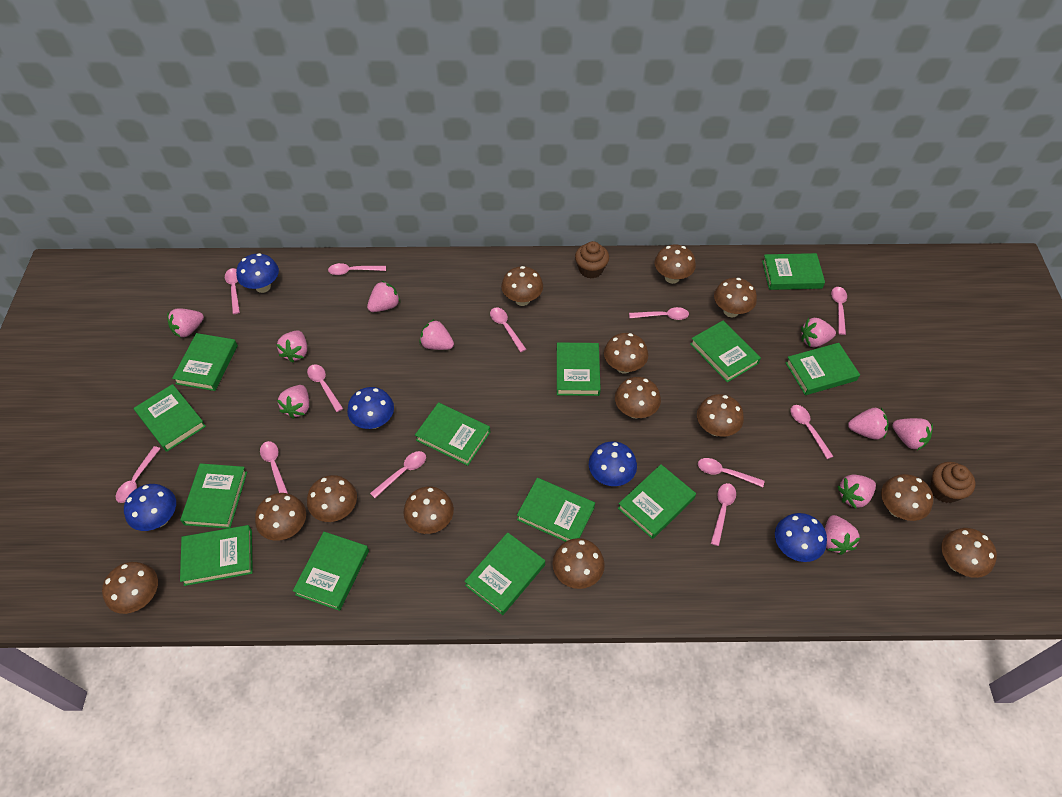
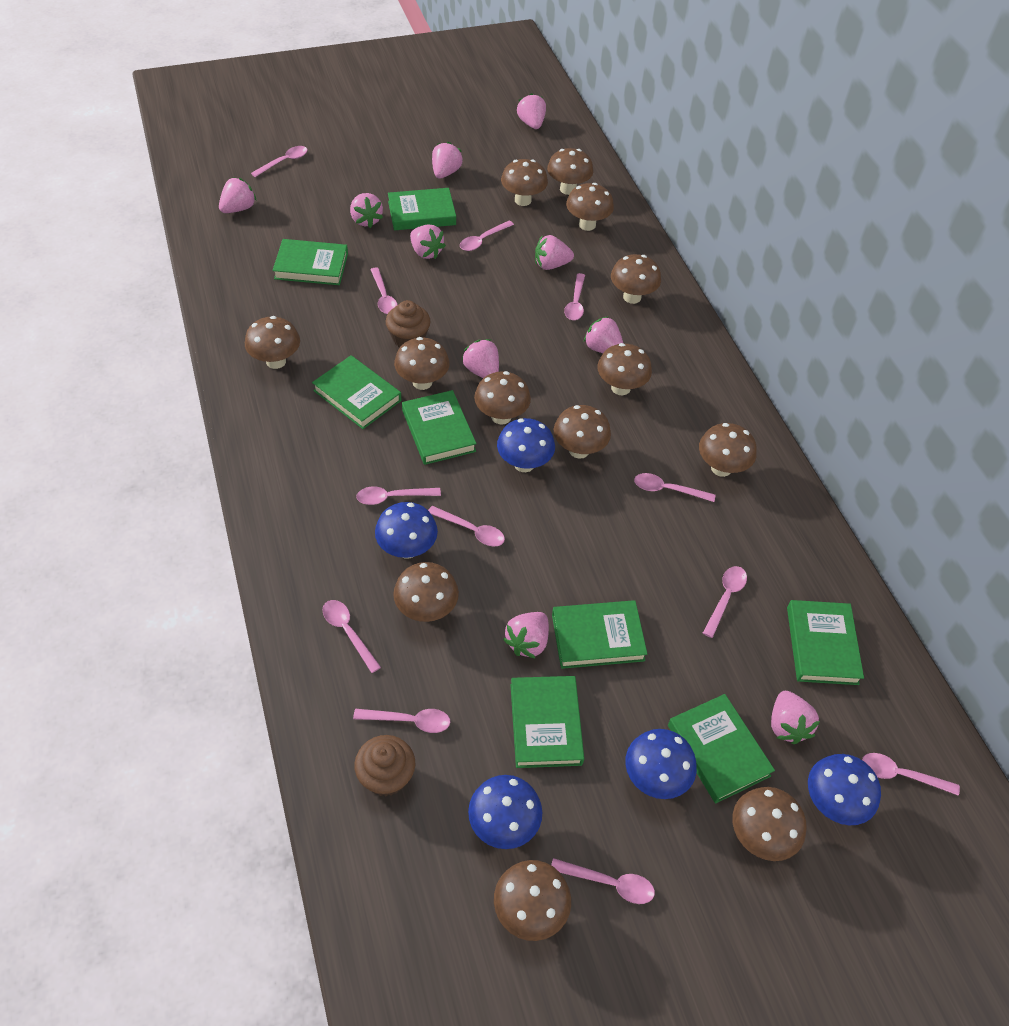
green book: [134,384,206,452] [172,333,238,391] [180,463,247,529] [180,525,253,586] [293,532,369,611] [415,402,490,466] [464,532,545,615] [517,478,595,542] [557,342,601,396] [618,464,696,539] [690,321,761,382] [762,253,825,290] [785,343,860,395] = 13 -> [273,239,348,285] [312,355,401,429] [388,188,456,230] [402,390,477,465] [511,676,584,768] [552,600,647,669] [668,694,775,804] [787,600,864,685] = 8

